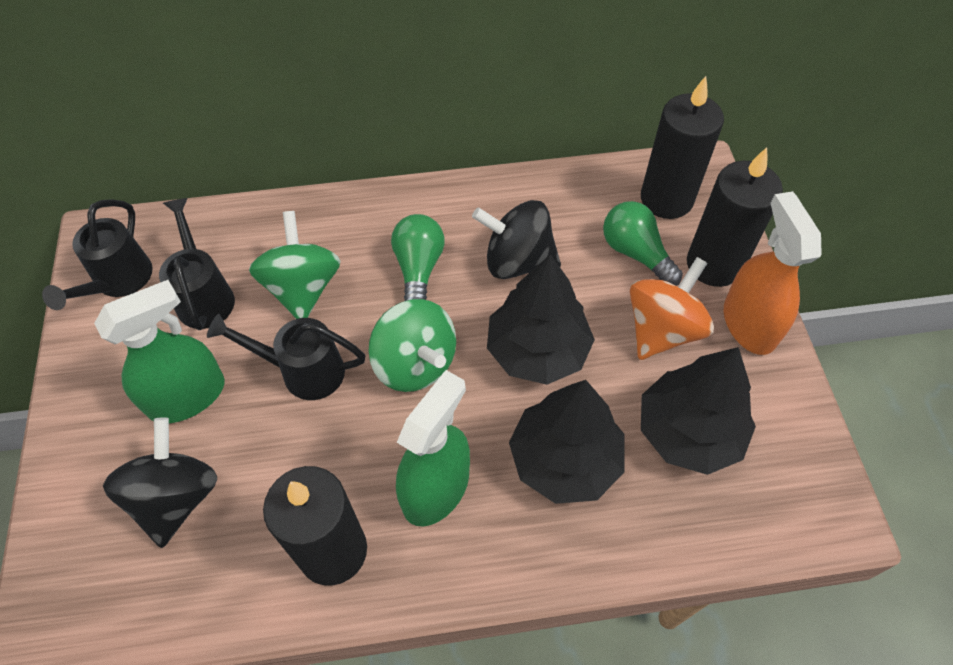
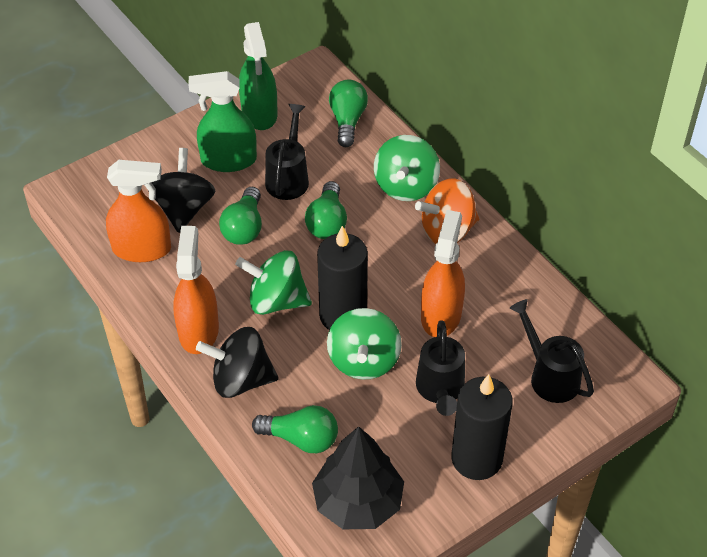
black candle: [263,466,367,586] [641,76,724,219] [687,147,783,287] = 3 -> [317,226,368,330] [451,374,513,480] = 2
black tree: [487,254,595,385] [509,380,625,504] [641,347,756,475] = 3 -> [312,426,404,529] = 1
green light bulb: [391,214,445,301] [603,201,683,286] = 2 -> [219,187,262,245] [252,405,338,453] [305,181,347,239] [329,79,368,147] = 4
green spinning top: [249,211,341,319] [369,299,456,392] = 2 -> [235,250,312,315] [327,308,402,380] [374,135,440,201] = 3
orange spray bottle: [724,191,822,355] = 1 -> [106,160,171,262] [173,226,219,354] [421,210,465,337] = 3

